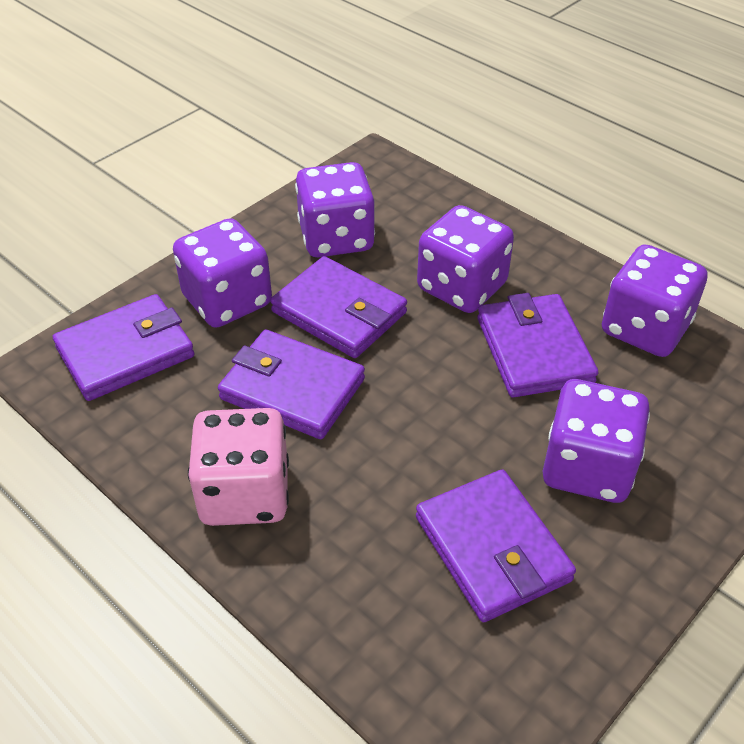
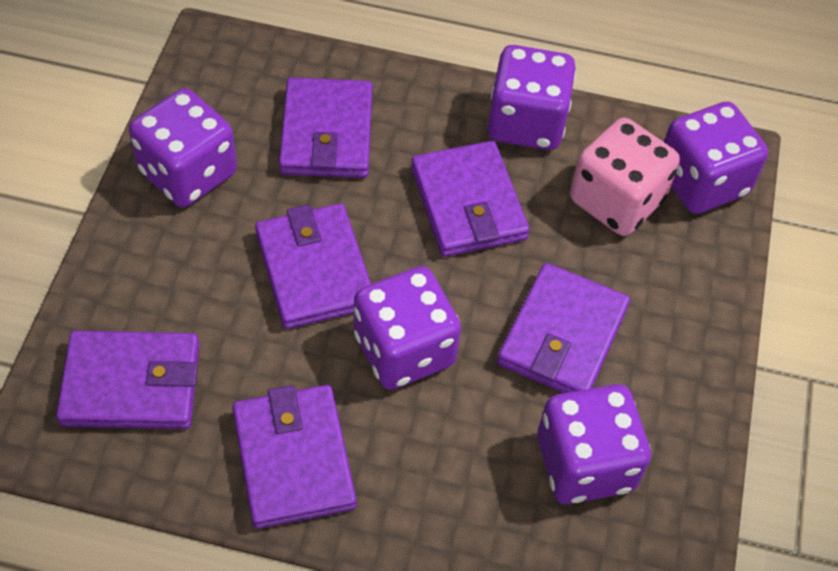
purple wallet: [53,294,194,401] [218,330,365,439] [270,256,407,358] [416,469,576,622] [477,293,598,398] = 5 -> [56,330,200,429] [232,385,357,529] [255,203,371,329] [279,77,373,178] [411,141,530,257] [497,263,630,393] = 6

